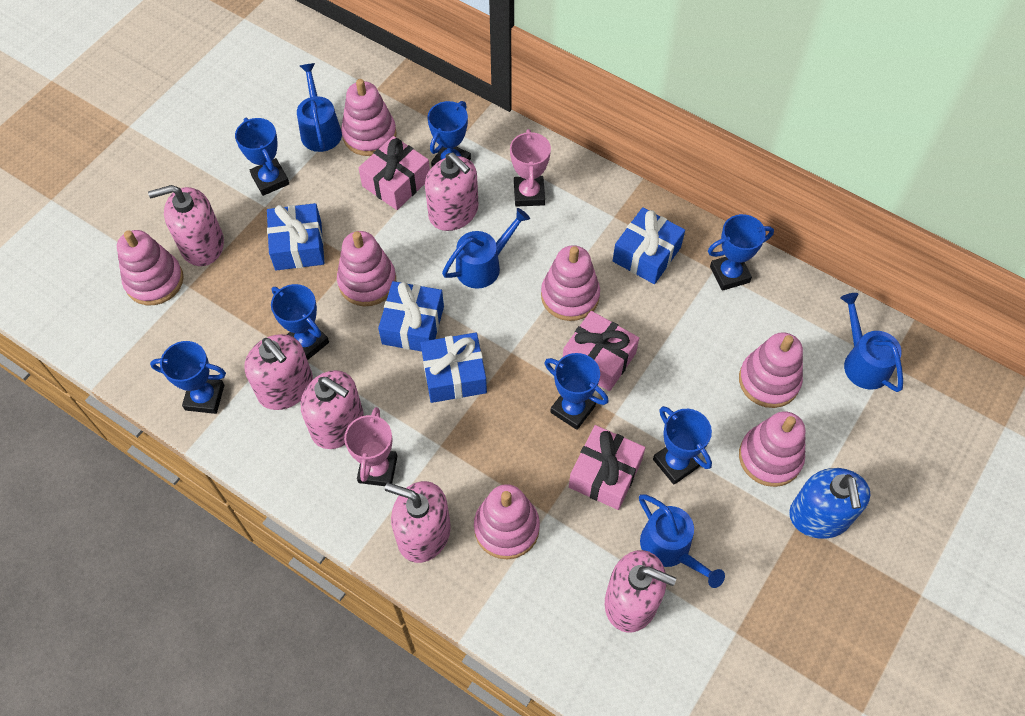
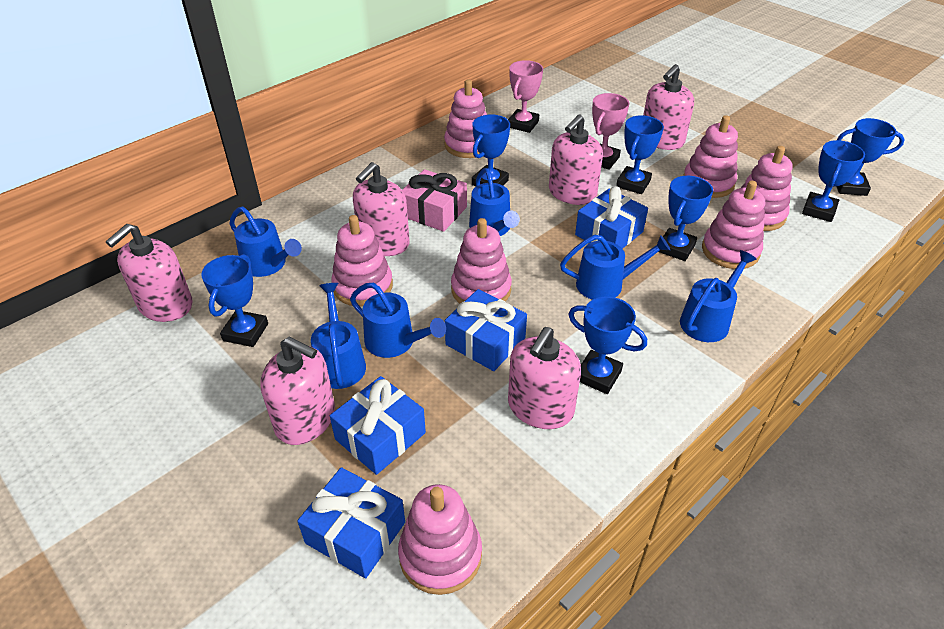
blue soap dispenser: [789,468,871,539] = 1 -> none = 0
blue watering can: [297,63,342,152] [442,208,530,289] [639,494,725,588] [841,293,903,392] = 4 -> [230,207,302,277] [311,283,366,389] [350,283,446,358] [469,168,520,236] [560,235,670,300] [680,250,757,342] = 6
pink gift: [359,136,430,210] [563,311,639,391] [569,425,645,510] = 3 -> [402,169,467,232] = 1

